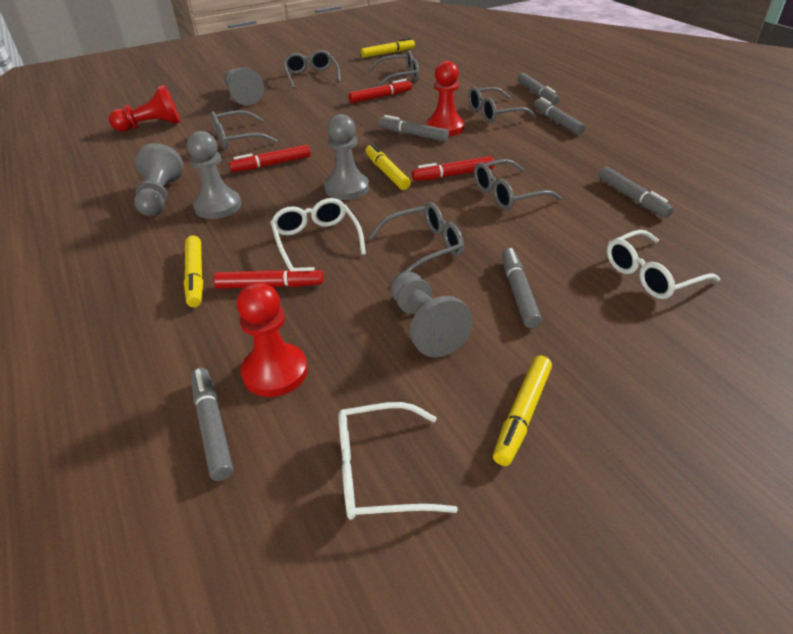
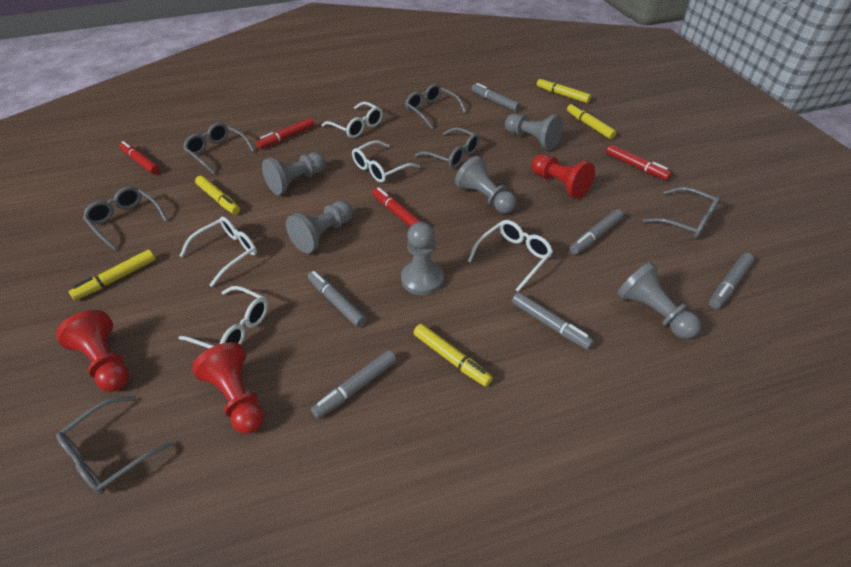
grey pawn: [134,143,183,216] [187,131,241,219] [224,67,264,105] [324,114,369,200] [391,271,473,357] = 5 -> [262,153,326,195] [286,201,353,253] [401,222,444,295] [455,156,517,214] [505,113,563,150] [617,262,701,339] = 6
white glasses: [271,198,366,269] [338,402,458,520] [607,230,720,299] = 3 -> [178,286,268,348] [180,217,257,287] [322,102,383,138] [352,140,420,183] [468,220,553,292] = 5
yellow marker: [184,236,203,307] [361,38,415,58] [366,144,411,190] [493,356,552,466] = 4 -> [69,250,156,300] [195,176,240,214] [414,324,493,386] [537,78,591,103] [567,103,616,139] = 5

